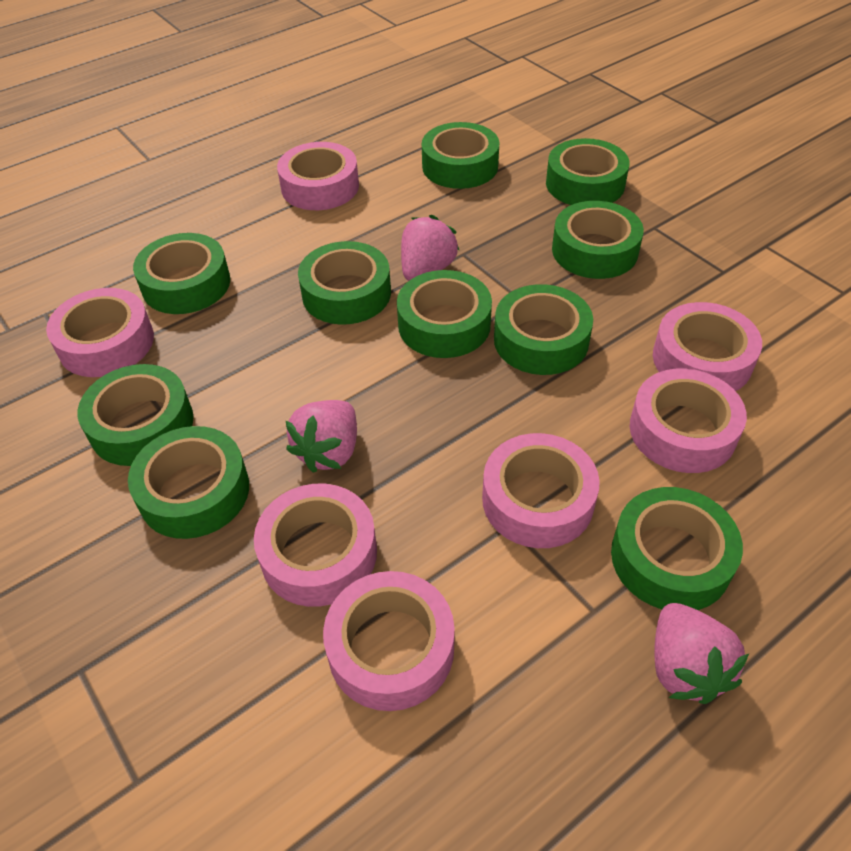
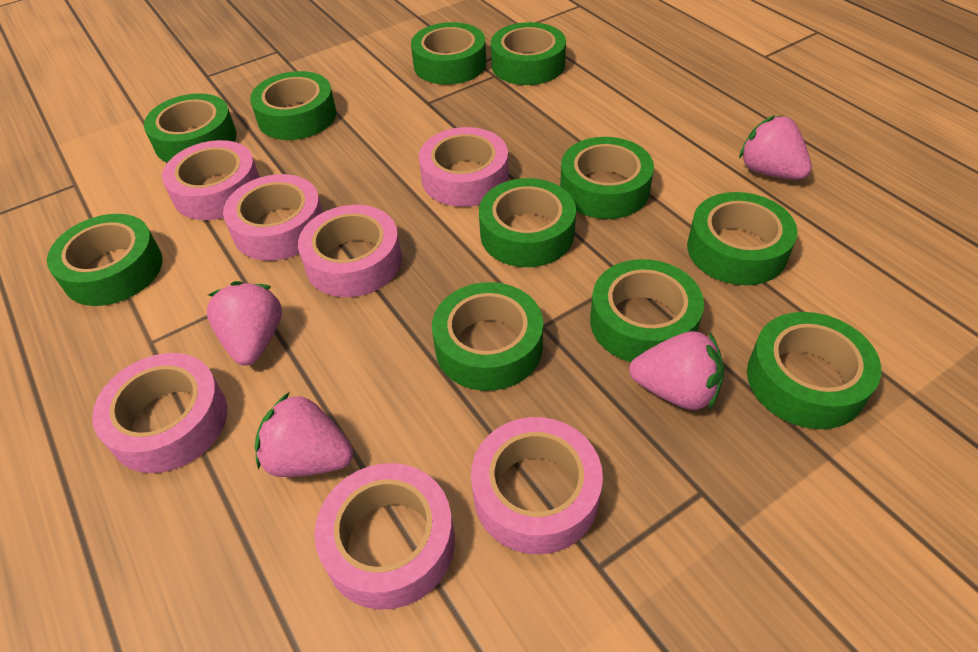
green tape: [77,364,194,466] [128,426,249,539] [133,233,230,314] [298,241,391,325] [397,270,492,358] [422,122,500,189] [494,284,593,375] [546,138,629,205] [552,201,644,279] [611,487,743,610] = 10 -> [47,214,163,306] [144,93,237,163] [250,71,336,140] [411,22,486,85] [432,282,543,391] [479,178,576,267] [491,22,566,85] [560,137,654,219] [590,259,704,362] [687,192,798,285] [747,312,881,429] = 11
pink strawberry: [286,400,357,473] [401,215,459,281] [654,603,749,704] = 3 -> [207,281,282,365] [255,392,353,477] [629,331,724,410] [739,116,812,180] = 4

